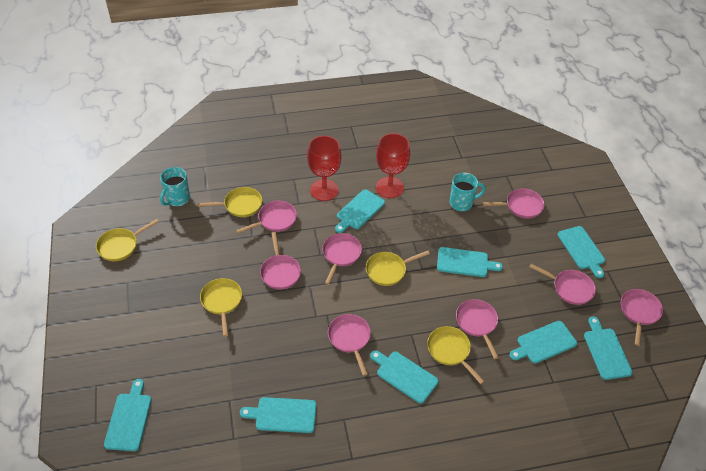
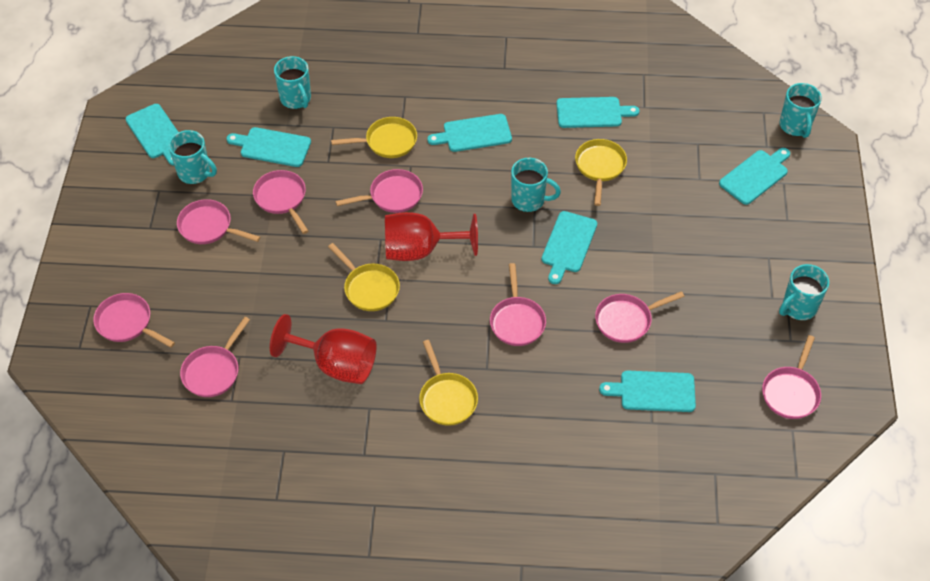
turquoise cutting board: [104,379,152,451] [240,397,316,433] [335,189,385,233] [370,350,439,403] [437,247,503,277] [510,321,577,364] [558,226,605,278] [584,316,633,380] = 8 -> [126,104,178,165] [226,127,311,167] [427,114,512,152] [542,211,597,284] [556,97,640,128] [599,371,696,412] [719,148,790,205] = 7
turquoise mug: [160,167,190,206] [449,173,486,211] = 2 -> [168,130,217,184] [274,56,311,109] [511,158,561,212] [779,264,829,320] [780,83,822,138] = 5
yellow pan: [96,219,159,261] [198,187,262,217] [200,278,242,337] [366,251,430,286] [427,326,484,384] = 5 -> [328,243,400,311] [331,117,417,158] [419,340,478,426] [575,139,627,206] = 4

